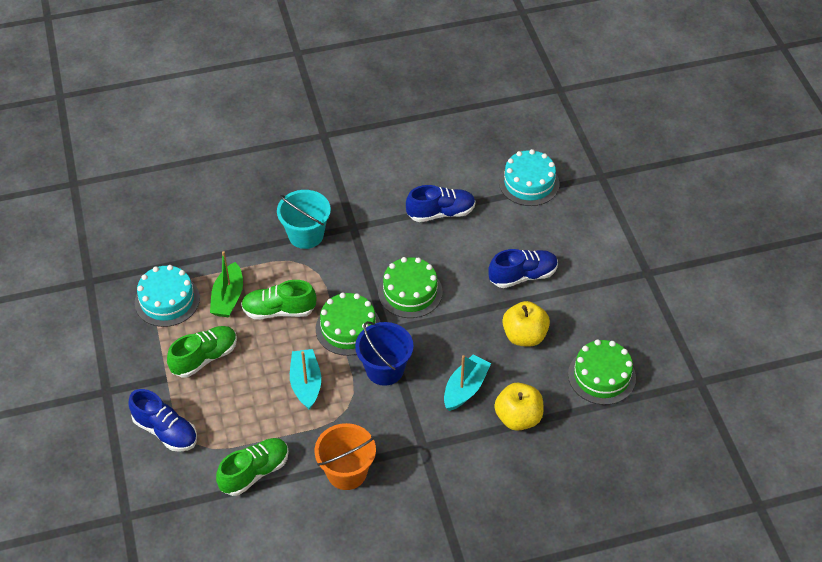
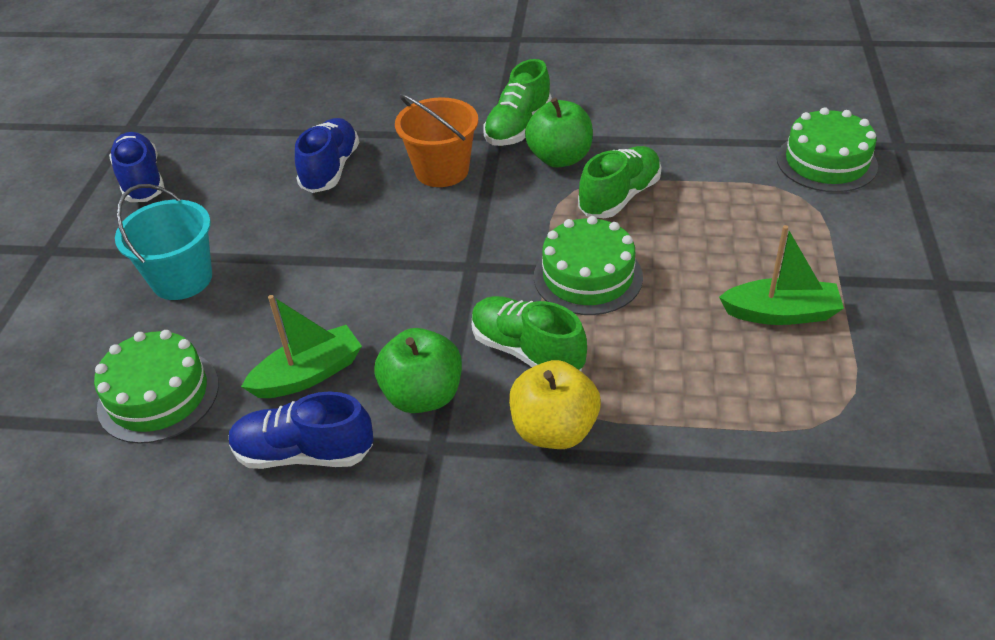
blue bucket: [355,321,413,386] = 1 -> none = 0
green apple: none = 0 -> [374,328,462,413] [525,98,593,168] = 2
green boat: [210,251,243,317] = 1 -> [241,295,362,398] [719,225,844,325] = 2
turquoise boat: [290,349,321,410] [444,354,491,411] = 2 -> none = 0
turquoise cake: [135,265,200,327] [499,149,559,206] = 2 -> none = 0
yellow apple: [494,383,544,431] [503,301,550,347] = 2 -> [509,360,601,449] = 1

